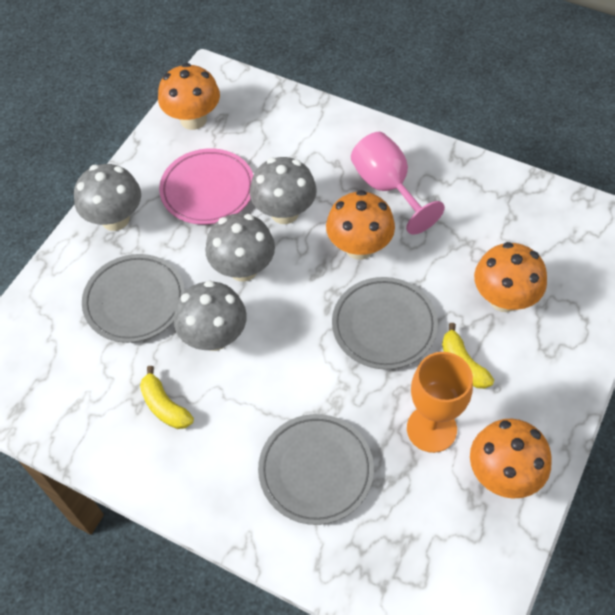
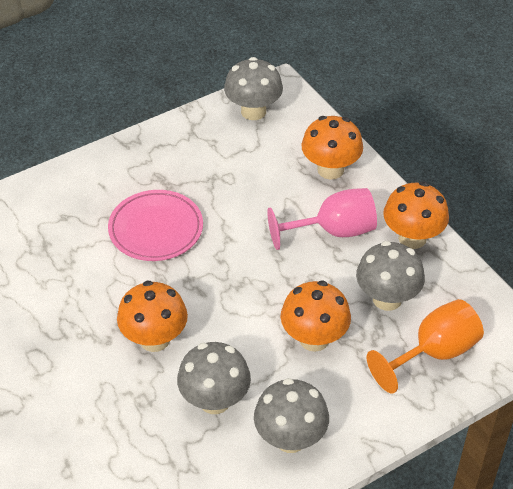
grey plate: [82,254,185,343] [258,414,374,525] [332,277,438,369] = 3 -> none = 0
yellow banana: [140,366,194,429] [442,323,494,389] = 2 -> none = 0

